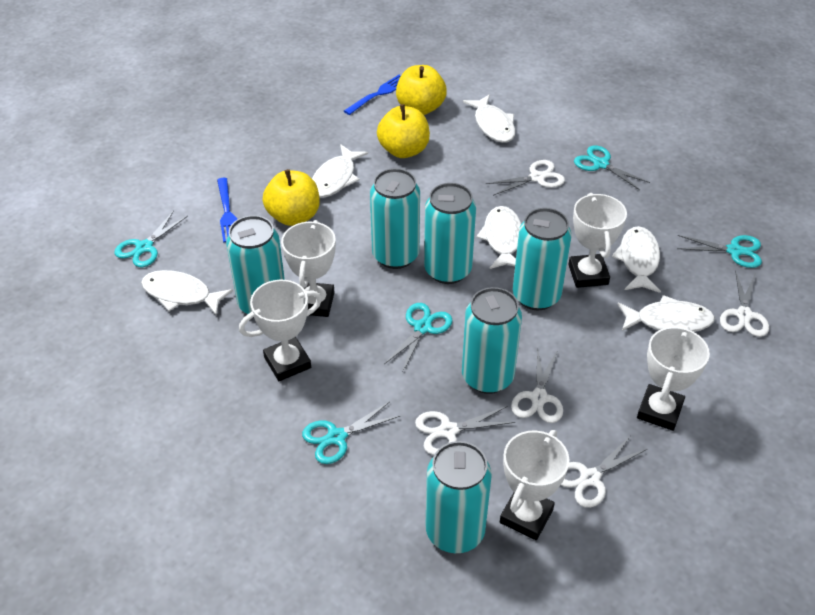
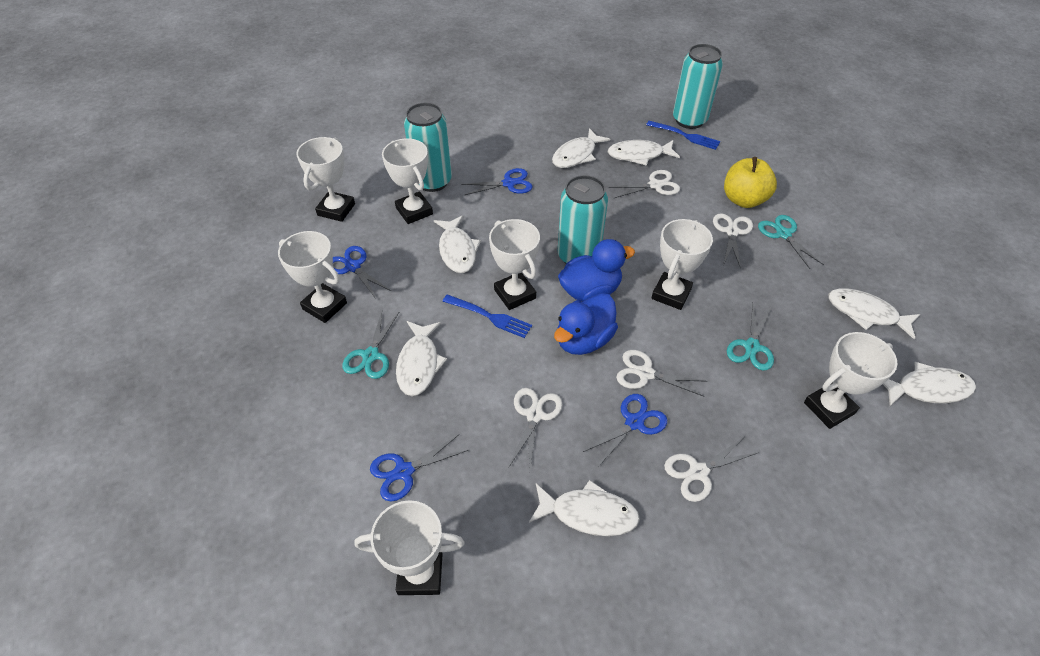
blue duck: none = 0 -> [554,293,618,355] [558,239,635,302] = 2
blue scissors: none = 0 -> [333,246,391,299] [370,435,468,501] [461,168,533,195] [583,394,667,467] = 4
turquoise can: [226,215,285,314] [370,168,420,269] [424,183,476,284] [425,441,492,553] [462,287,522,394] [512,208,572,311] = 6 -> [404,103,452,192] [558,175,608,264] [673,44,723,129] = 3
turquoise scissors: [114,211,188,267] [302,402,400,464] [384,303,453,373] [574,145,650,190] [677,235,762,268] = 5 -> [342,311,399,379] [727,304,774,371] [758,215,824,269] = 3
white fish: [141,270,233,315] [312,144,368,198] [463,94,515,143] [476,206,521,269] [612,226,661,293] [618,295,715,332] = 6 -> [396,321,447,396] [434,215,481,273] [529,480,640,536] [552,128,610,168] [608,140,680,166] [828,288,920,339] [883,362,976,406] = 7
white trophy: [239,280,322,381] [281,220,336,317] [500,430,569,540] [568,193,627,288] [637,326,710,431] = 5 -> [278,231,347,323] [297,137,355,222] [354,500,464,595] [382,138,433,224] [489,219,540,310] [651,219,713,310] [804,332,897,429] = 7
yellow apple: [262,169,320,226] [377,104,430,158] [396,65,447,115] = 3 -> [724,157,777,208] = 1

